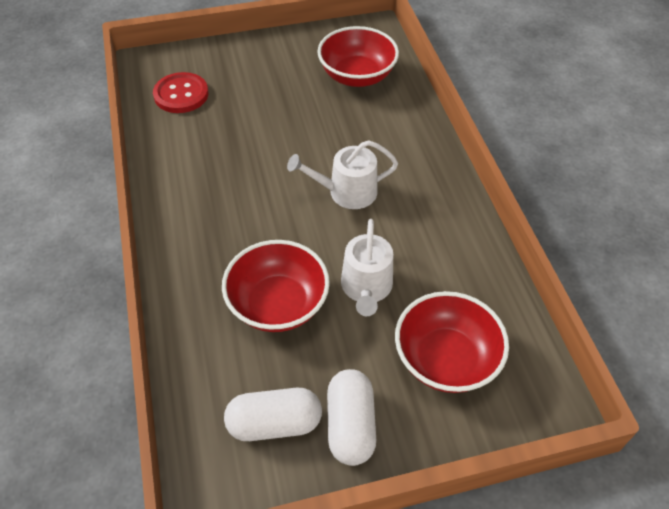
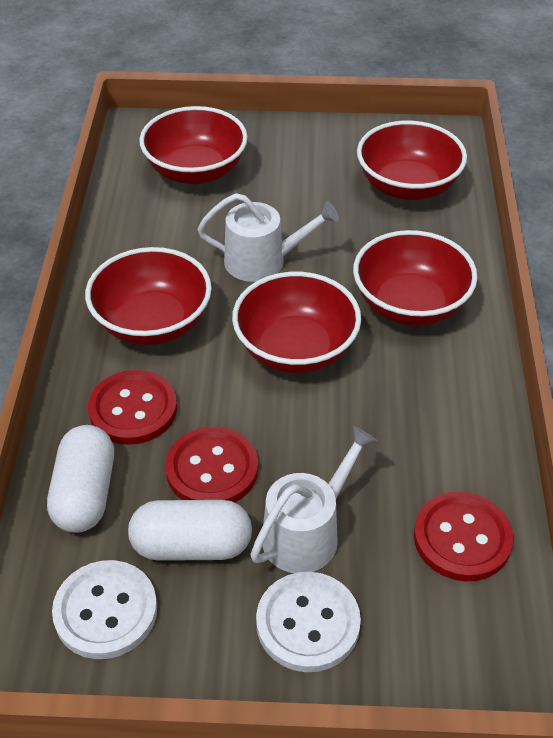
red bowl: [222,240,330,332] [317,26,399,87] [395,291,509,393] = 3 -> [85,247,212,345] [139,106,248,184] [232,272,361,373] [353,230,478,326] [357,121,467,200] = 5
red button: [153,72,208,113] = 1 -> [88,370,177,445] [165,427,258,503] [414,492,513,581] = 3
white button: none = 0 -> [52,560,157,659] [256,572,361,672] = 2

